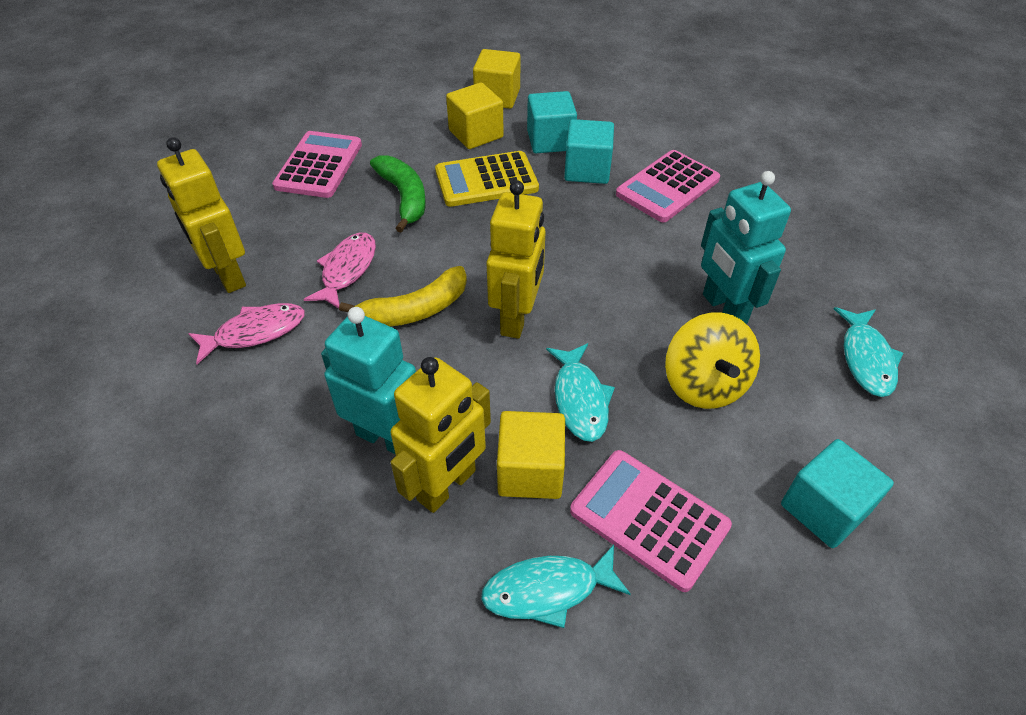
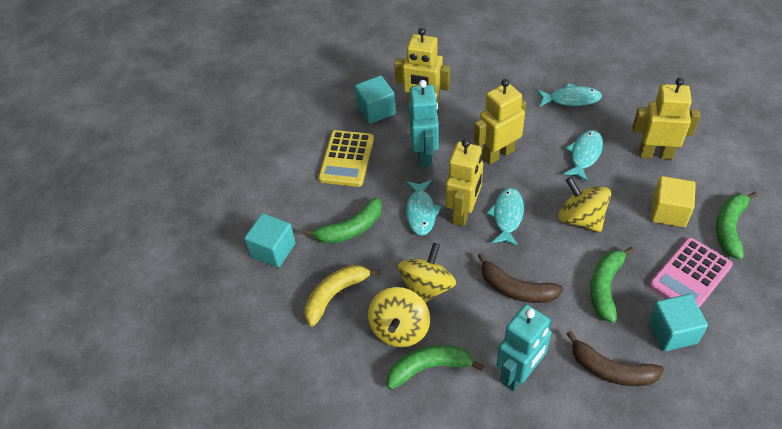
brown banana: none = 0 -> [478,253,563,303] [567,331,664,386] = 2
green banana: [370,155,426,233] = 1 -> [303,197,382,244] [387,345,484,390] [590,247,634,323] [716,192,758,260] = 4
pink calculator: [272,131,362,198] [570,450,732,592] [616,150,720,222] = 3 -> [649,237,733,308] = 1
pink fish: [188,303,305,364] [303,232,376,309] = 2 -> none = 0
turquoise fish: [481,545,631,628] [546,343,615,442] [834,307,903,397] = 3 -> [406,180,442,236] [487,188,524,247] [537,83,602,107] [563,130,603,182] = 4
yellow cube: [446,82,503,149] [473,49,521,109] [497,411,565,499] = 3 -> [651,176,696,227] = 1
yellow robot: [157,137,246,293] [390,357,491,513] [486,180,546,339] = 3 -> [394,28,450,105] [445,139,483,226] [474,79,526,165] [632,78,700,159] = 4
yellow spinning top: [665,312,760,409] = 1 -> [368,287,430,347] [398,243,456,303] [558,177,611,232] = 3

